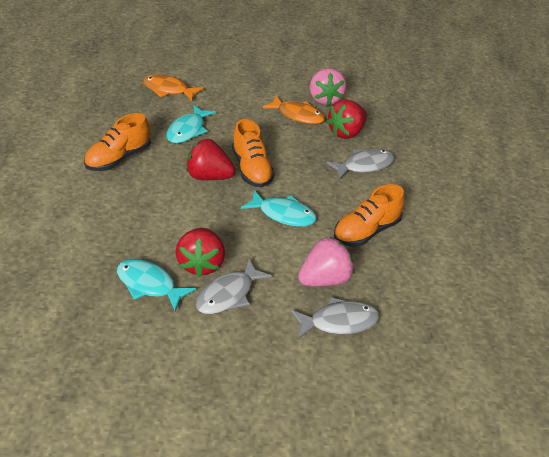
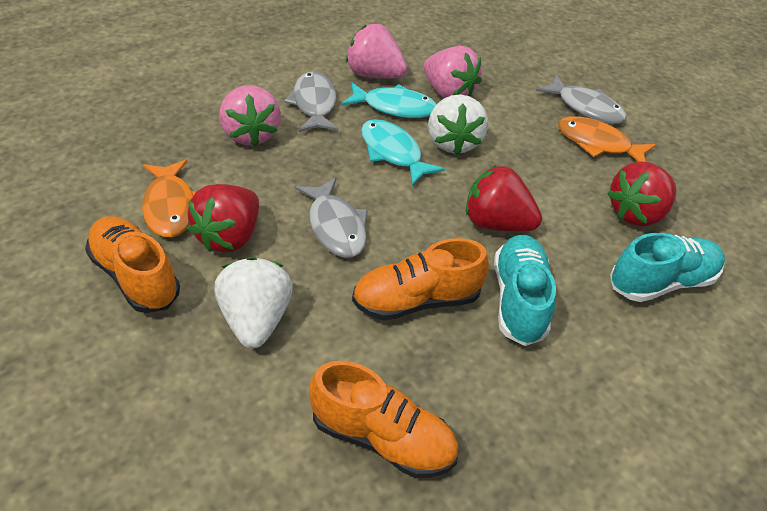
pink strawberry: [298,237,355,286] [310,68,347,106] = 2 -> [219,85,281,146] [346,24,407,79] [423,45,482,98] = 3
turquoise fish: [117,259,196,311] [166,105,216,143] [241,190,317,227] = 3 -> [342,82,436,118] [361,119,445,186] = 2
turquoise shoe: none = 0 -> [494,235,556,346] [610,233,725,302] = 2
white strawberry: none = 0 -> [214,257,293,348] [428,94,488,155] = 2

